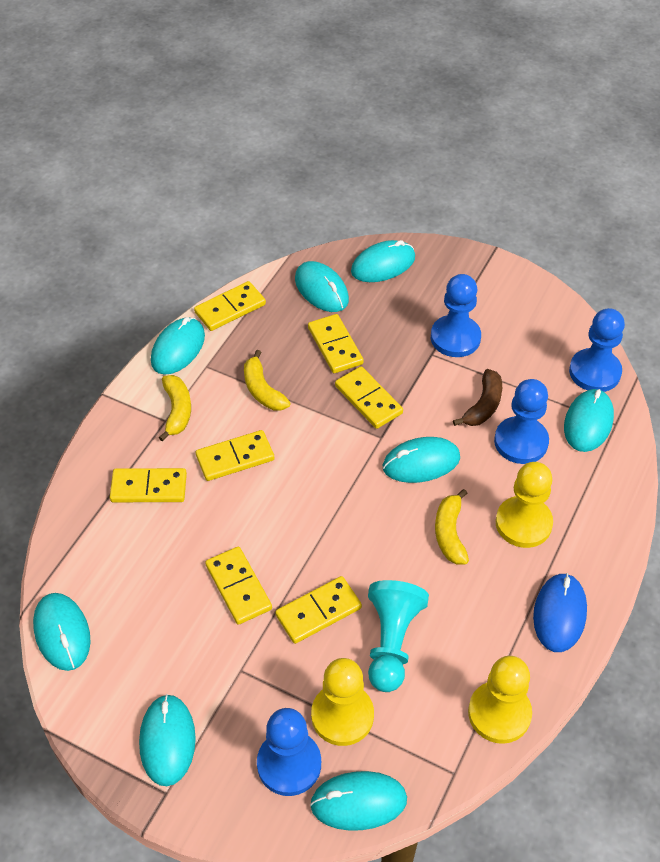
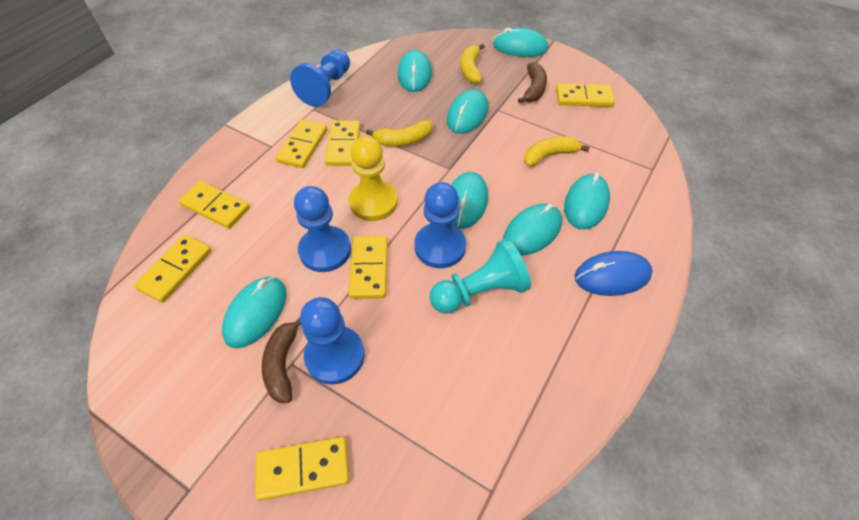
brown banana: [453,369,502,426] = 1 -> [262,318,301,403] [518,62,547,103] = 2
turquoise mouse: [33,593,90,671] [139,694,196,786] [151,317,205,375] [295,261,349,312] [310,771,407,831] [351,240,415,282] [383,437,460,483] [564,389,614,452] = 8 -> [222,277,287,349] [398,50,432,92] [447,89,488,134] [451,172,488,229] [493,28,548,57] [503,204,562,256] [564,173,610,230] = 7
yellow pawn: [311,658,374,746] [468,656,532,744] [496,462,553,548] = 3 -> [349,136,398,221] = 1

